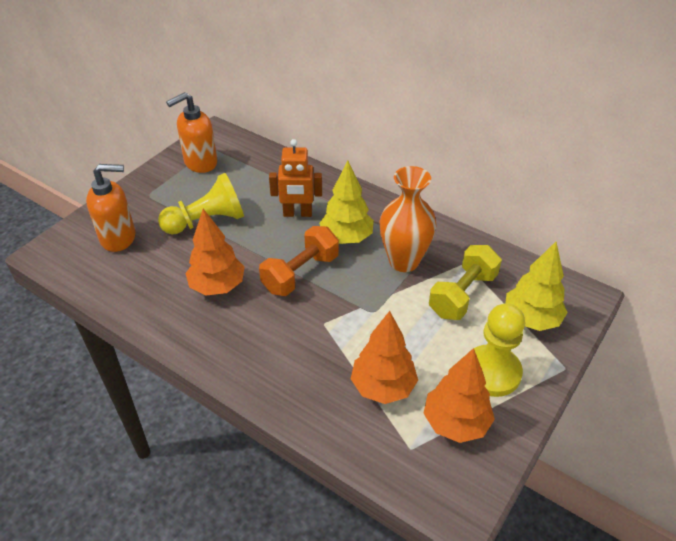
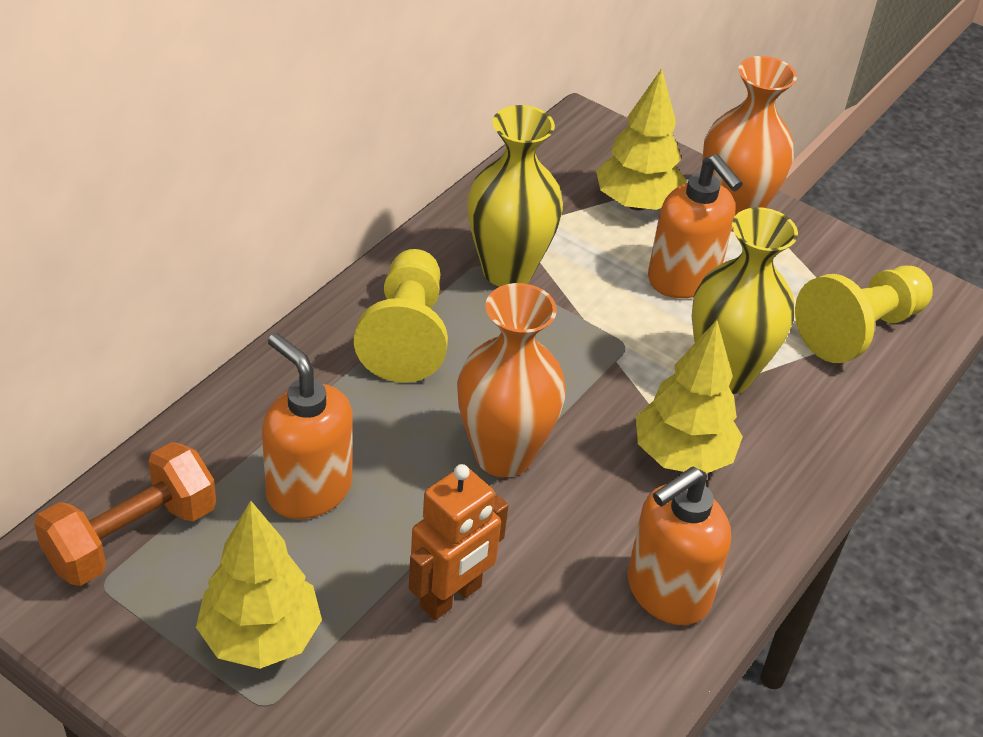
orange soap dispenser: [86,164,135,252] [166,92,217,173] = 2 -> [262,333,353,519] [627,466,731,625] [648,154,743,298] = 3
orange tree: [186,209,245,296] [351,311,418,404] [423,348,495,443] = 3 -> none = 0
orange vase: [380,166,437,272] = 1 -> [457,283,566,477] [702,56,797,232] = 2
yellow dumbbell: [429,245,502,320] = 1 -> none = 0
yellow tree: [319,160,374,244] [505,242,568,331] = 2 -> [196,501,322,669] [596,68,686,210] [636,320,743,474] = 3
yellow vase: none = 0 -> [467,105,563,287] [692,207,798,394] = 2

